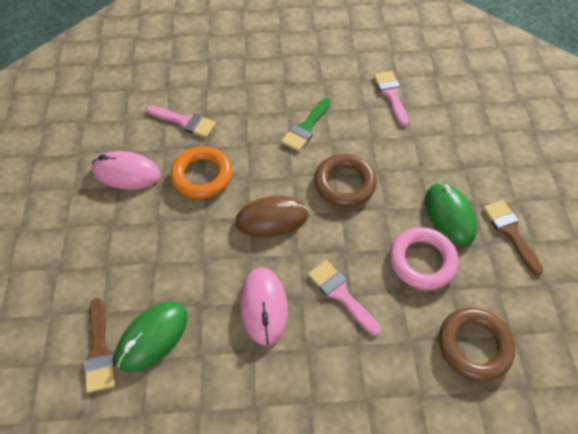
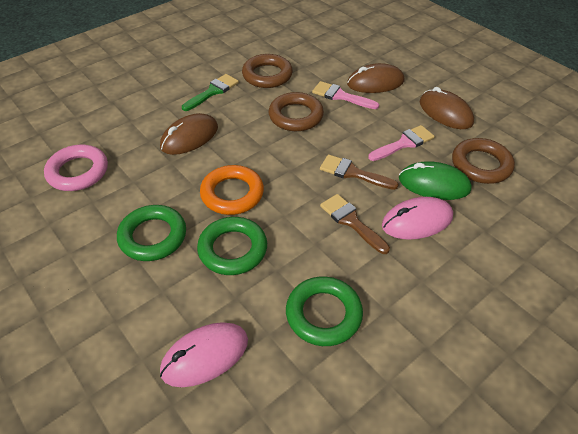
brown mouse: [235,196,309,237] = 1 -> [160,113,218,155] [347,63,405,93] [420,87,474,129] = 3
brown ring: [314,154,377,207] [439,307,515,382] = 2 -> [242,54,293,88] [269,92,324,131] [452,138,515,184] = 3
green mouse: [115,302,188,372] [425,182,477,246] = 2 -> [399,161,472,200] = 1
green ring: none = 0 -> [117,205,186,261] [197,217,267,275] [286,276,363,346] = 3
pink brush: [146,105,216,138] [308,260,381,336] [374,71,409,127] = 3 -> [312,81,379,109] [368,125,435,161] = 2

